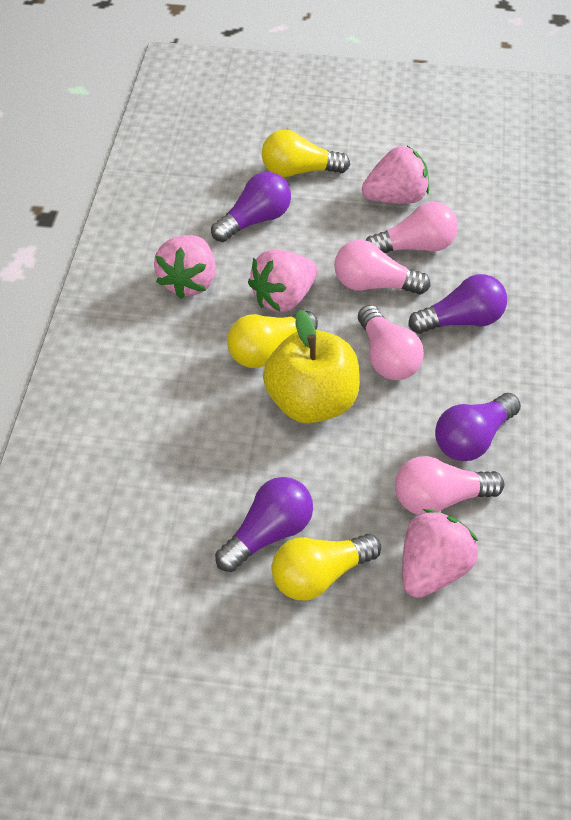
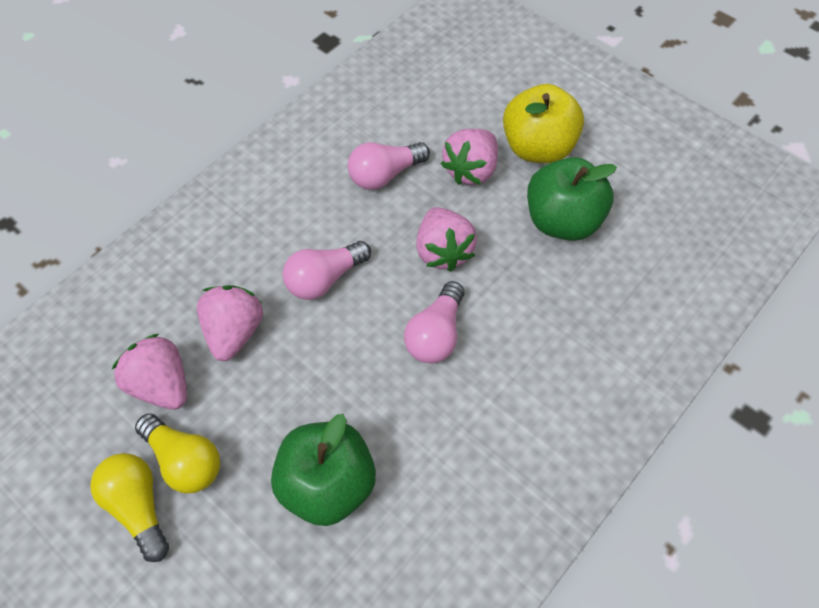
green apple: none = 0 -> [271,414,376,526] [527,157,617,241] = 2
pink light bulb: [334,240,431,295] [358,305,424,380] [366,202,458,253] [395,456,504,515] = 4 -> [283,241,371,300] [348,142,430,190] [404,281,464,363] = 3
purple light bulb: [211,172,291,242] [215,477,313,572] [408,274,507,334] [435,393,521,461] = 4 -> none = 0
yellow light bulb: [227,311,318,368] [262,129,350,177] [271,534,381,600] = 3 -> [90,453,169,562] [135,414,220,493] = 2

